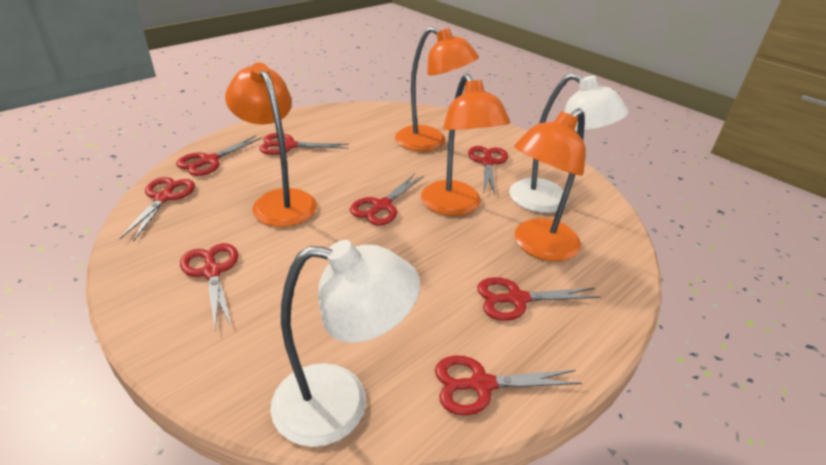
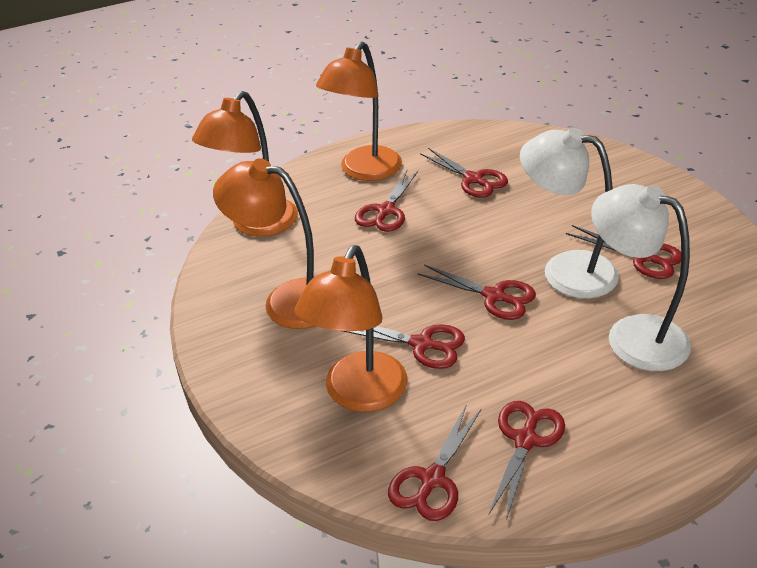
red scissors: [120,177,195,242] [176,135,262,176] [180,243,238,331] [259,133,349,155] [350,174,424,226] [435,355,582,415] [468,146,508,195] [477,277,601,321] = 8 -> [343,324,465,369] [355,170,418,232] [388,406,481,521] [418,265,536,320] [420,148,508,198] [489,401,565,521] [566,225,682,279] = 7

